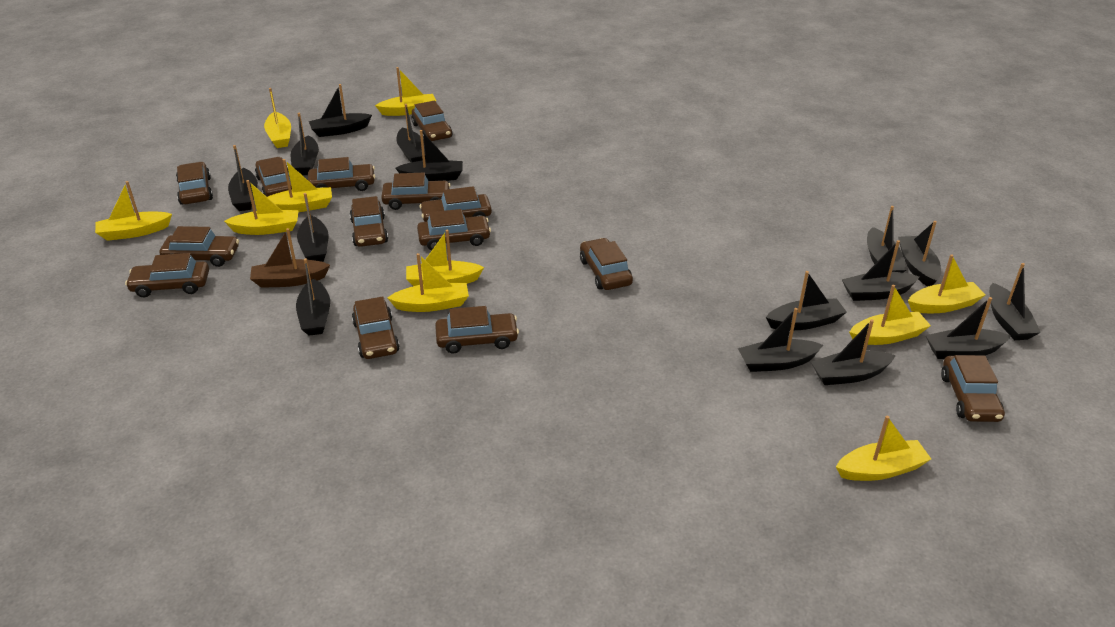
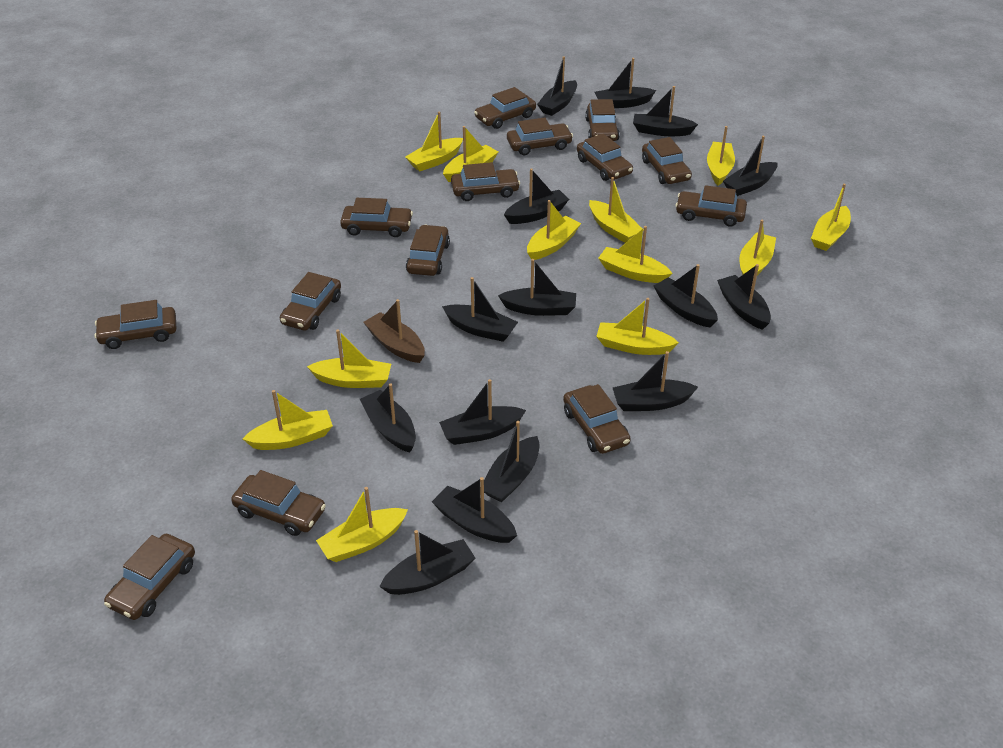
yellow boat: [95,181,172,241] [224,180,299,235] [264,88,291,148] [267,159,332,212] [375,67,436,116] [387,253,469,312] [406,230,484,286] [836,416,931,481] [849,285,931,345] [908,254,986,313] = 10 -> [243,390,333,450] [307,329,391,388] [316,487,408,562] [405,111,463,171] [443,126,498,182] [527,200,581,260] [589,177,644,243] [596,298,679,355] [598,226,673,283] [707,126,735,186] [739,220,776,276] [811,183,851,251] = 12

